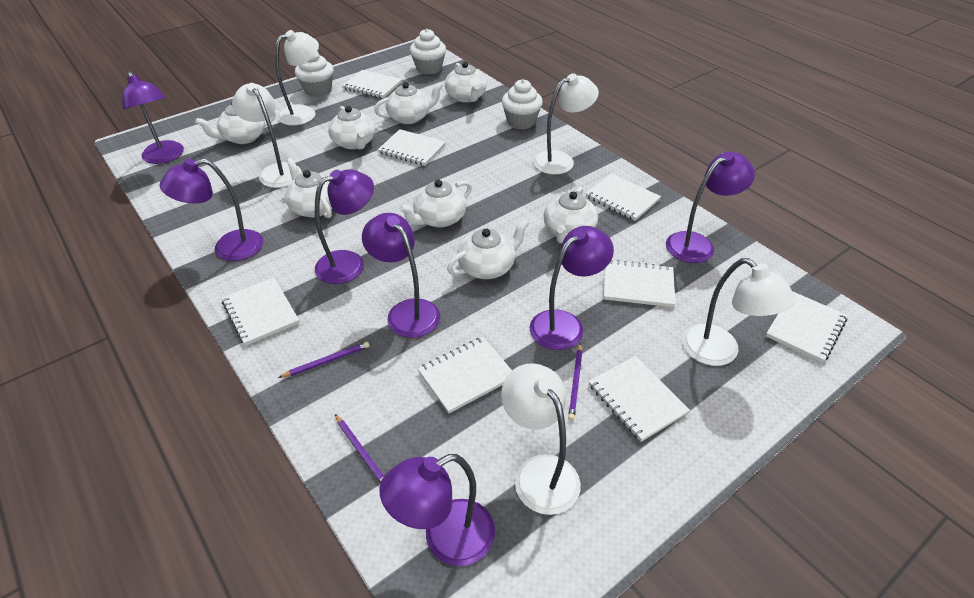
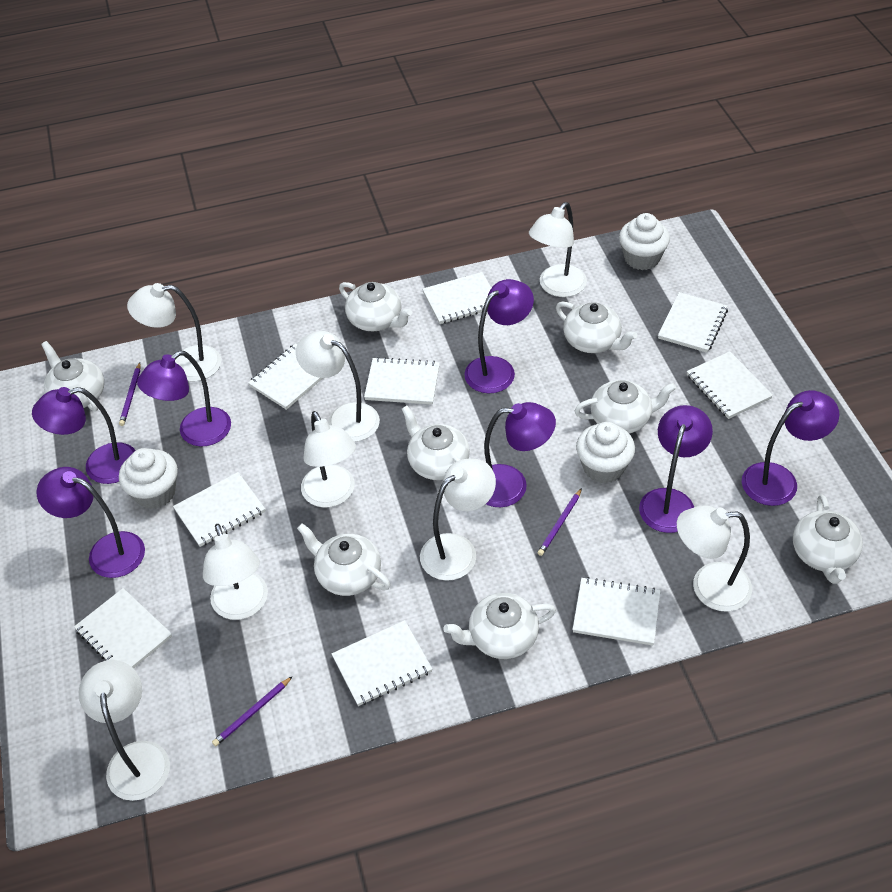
white lamp: [232,83,302,188] [275,30,319,125] [501,363,581,515] [533,73,599,175] [682,258,795,366] = 5 -> [79,660,170,801] [127,283,221,381] [203,524,268,620] [296,331,380,442] [301,411,356,508] [420,458,496,581] [529,202,587,297] [677,505,752,612] = 8
white notebook: [222,278,299,346] [342,70,402,98] [378,129,445,166] [418,337,512,413] [586,173,661,221] [589,356,690,442] [604,259,676,307] [766,291,848,363] = 8 -> [74,588,172,669] [173,472,265,547] [248,344,323,410] [332,620,432,706] [364,357,440,405] [422,272,491,324] [572,577,661,646] [658,292,728,353] [687,351,773,419] = 9

